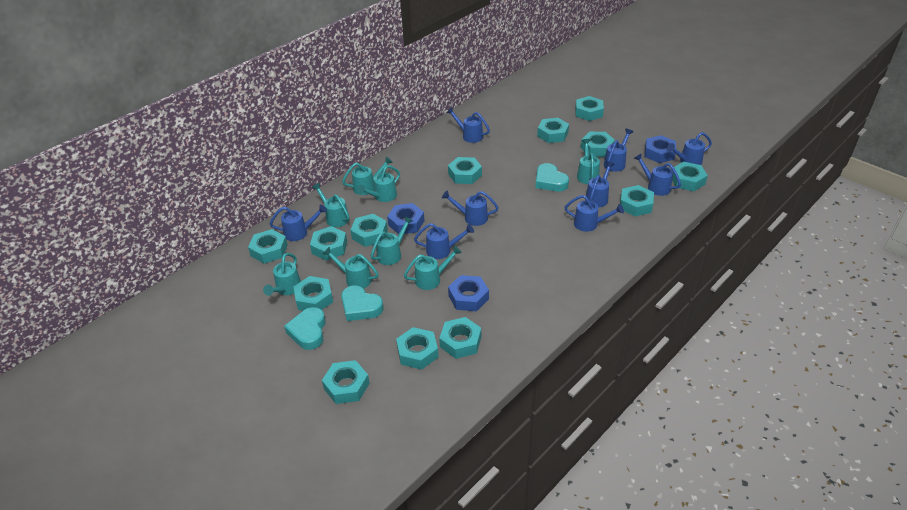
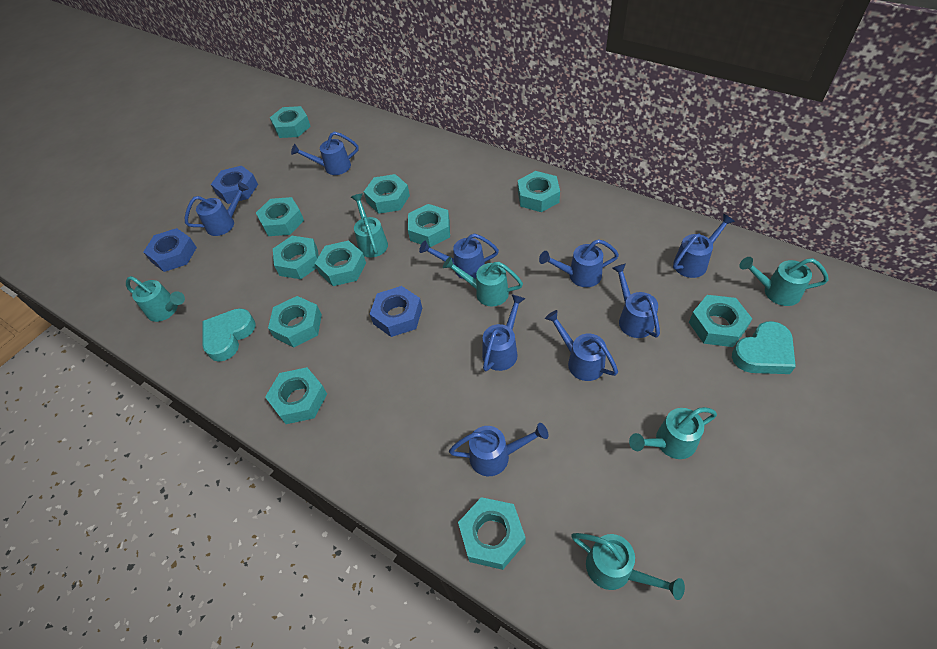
turquoise heart: [284,307,326,350] [341,285,384,321] [535,163,569,191] = 3 -> [203,308,256,362] [732,321,796,374] = 2
turquoise nut: [248,229,288,264] [293,276,333,311] [310,226,347,261] [322,360,370,404] [350,214,388,247] [396,327,439,370] [439,317,481,359] [448,157,482,184] [537,118,569,143] [575,96,604,121] [581,132,615,157] [620,185,654,216] [672,162,708,191] = 13 -> [256,197,304,236] [265,367,327,424] [268,296,322,347] [270,106,311,138] [273,236,319,279] [315,241,366,286] [364,174,410,214] [408,204,450,247] [458,497,525,570] [518,171,560,212] [689,295,752,347] = 11
turquoise watering can: [263,253,301,296] [312,183,350,227] [323,246,379,289] [342,157,393,195] [357,165,400,202] [371,217,413,265] [404,245,462,290] [577,139,600,184] = 8 -> [126,276,185,322] [351,194,388,257] [443,257,523,306] [571,533,685,600] [629,407,717,459] [739,257,829,306] = 6

